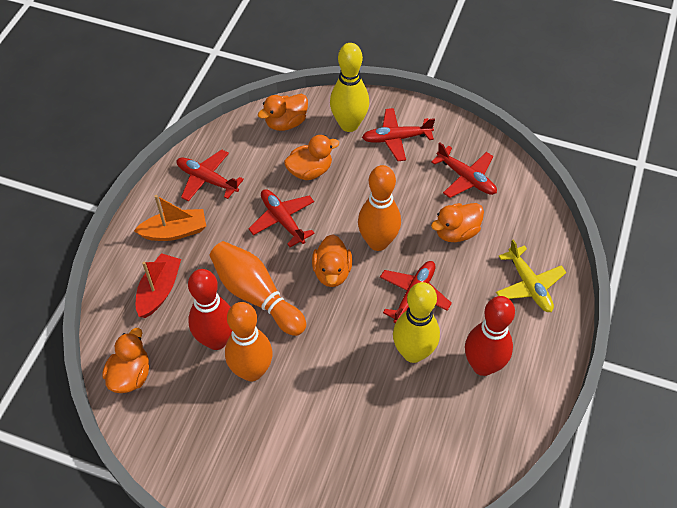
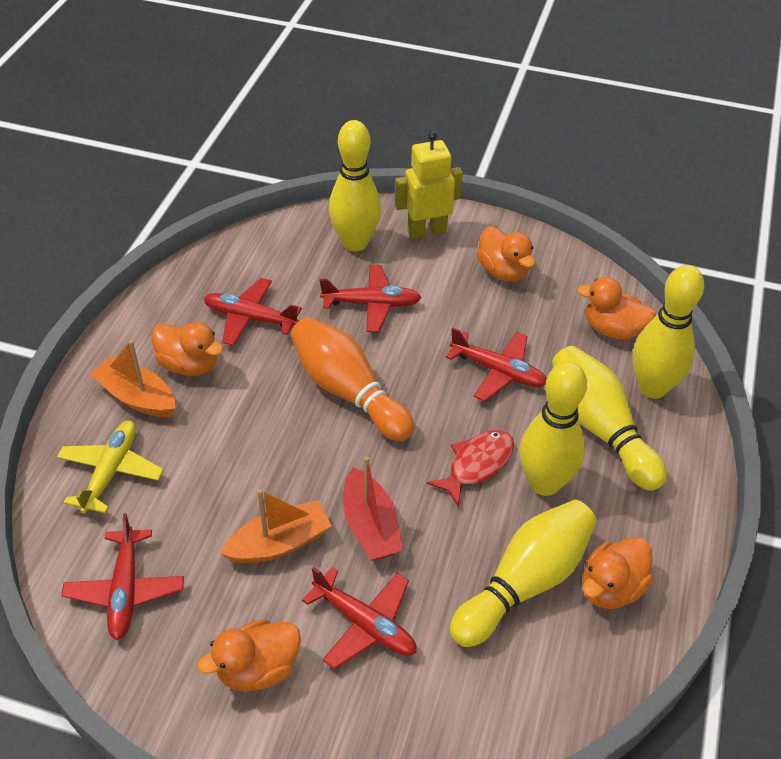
orange boat: [134,195,206,241] = 1 -> [90,340,175,417] [220,489,332,563] = 2
orange bowling pin: [210,241,306,336] [225,302,273,381] [358,165,401,251] = 3 -> [291,317,414,441] = 1
red bowling pin: [188,269,232,350] [465,296,515,376] = 2 -> none = 0
red fish: none = 0 -> [427,430,514,508] = 1
yellow bowling pin: [330,43,369,132] [393,282,440,363] = 2 -> [329,120,381,251] [450,500,597,647] [519,361,587,496] [552,346,667,491] [633,265,704,399] = 5
yellow robot: none = 0 -> [395,131,463,239] = 1

